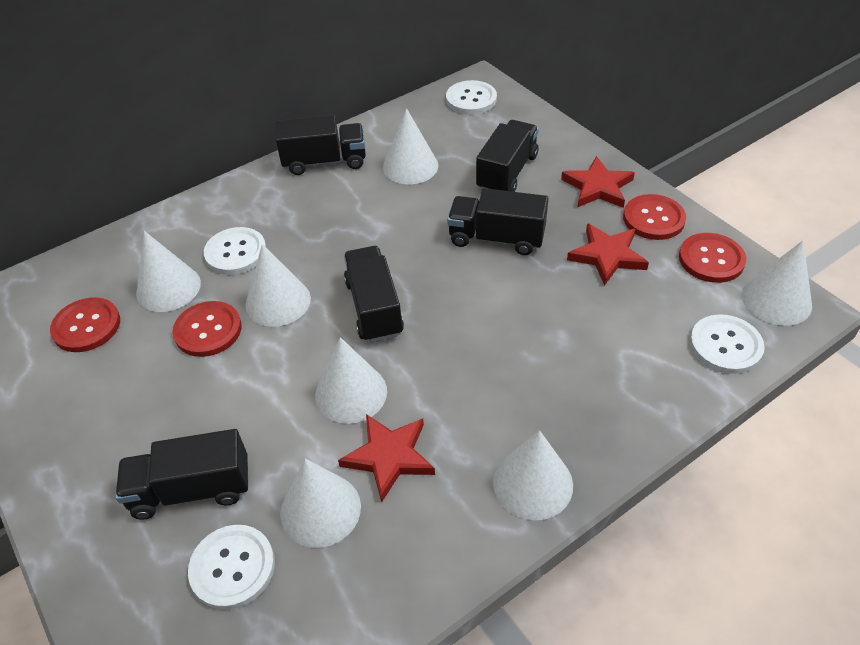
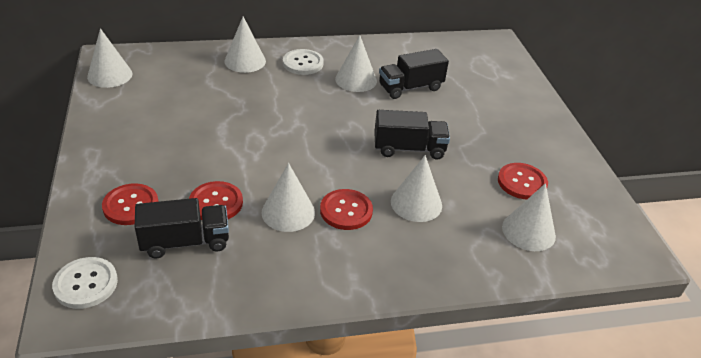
black truck: [115,429,248,520] [276,115,366,175] [344,246,404,343] [447,188,549,255] [476,120,539,192] = 5 -> [135,198,229,258] [374,110,450,160] [379,49,449,99] = 3
red star: [338,414,435,502] [561,156,635,208] [567,223,649,286] = 3 -> none = 0
white button: [188,525,275,610] [204,227,266,275] [446,80,497,114] [690,314,765,374] = 4 -> [52,257,118,309] [283,49,324,75] = 2
white cone: [136,231,201,312] [245,244,311,327] [280,459,361,548] [315,337,387,424] [383,108,438,184] [493,430,573,520] [742,241,812,326] = 7 -> [87,28,132,88] [224,17,266,73] [262,163,315,232] [335,35,377,92] [391,155,442,222] [502,183,556,251] = 6

